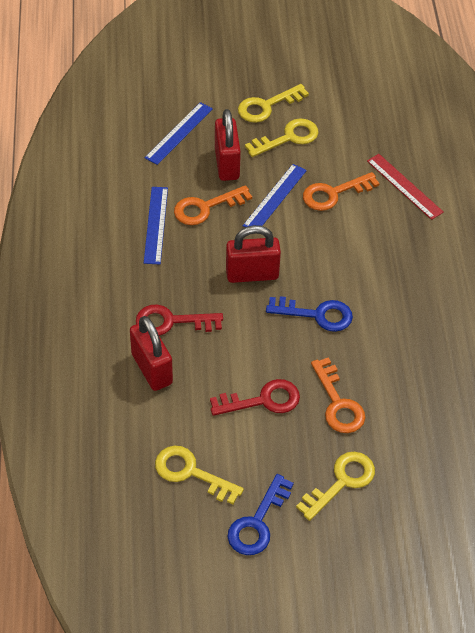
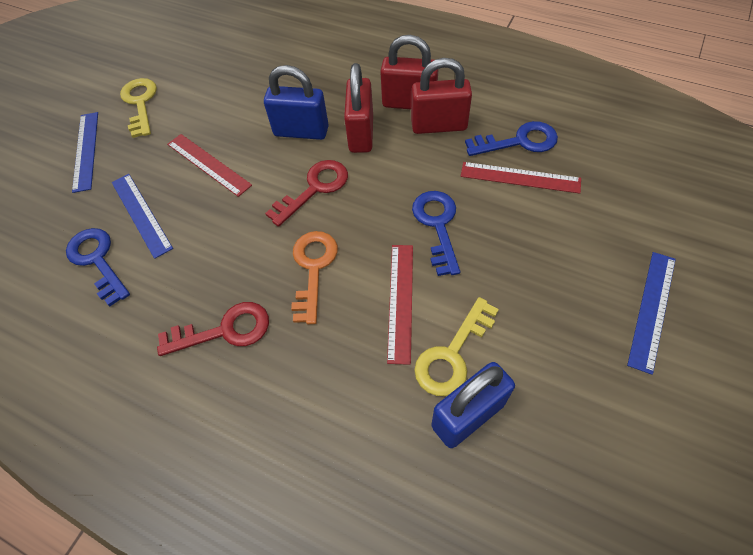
blue key: [228,474,294,555] [266,296,353,332] = 2 -> [66,228,130,306] [412,191,460,276] [465,121,558,156] = 3
blue padlock: none = 0 -> [264,65,329,140] [431,362,515,448] = 2
orange key: [174,185,252,225] [303,172,380,211] [311,357,365,433] = 3 -> [291,231,338,324] = 1
red ruler: [367,154,444,220] = 1 -> [167,134,252,197] [387,245,413,365] [461,162,581,194] = 3
yellow key: [155,446,244,504] [238,84,309,123] [245,118,318,157] [296,452,375,521] = 4 -> [120,78,157,138] [414,297,499,396] = 2

